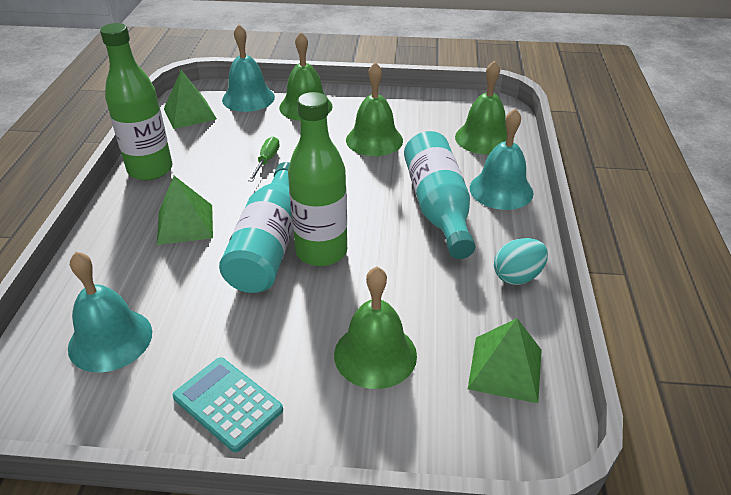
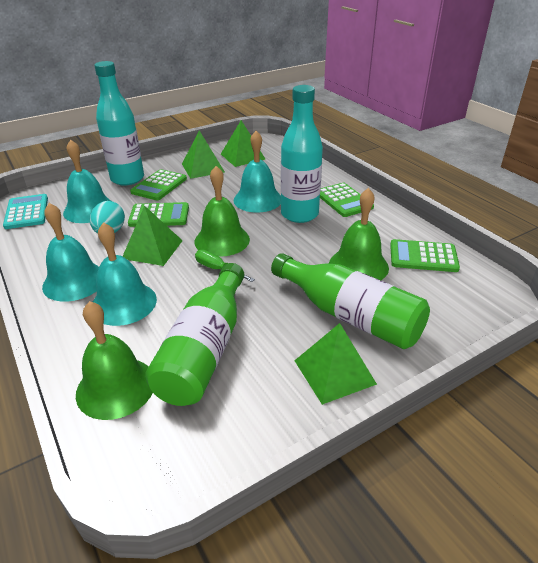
green bell: [279,32,333,121] [334,266,417,389] [346,62,403,156] [455,60,507,154] = 4 -> [76,301,153,420] [195,166,250,257] [329,188,389,280] = 3
green calculator: none = 0 -> [128,202,189,227] [130,169,187,200] [320,183,374,217] [390,239,460,272] = 4
green pyramid: [157,176,213,245] [164,70,217,129] [468,318,542,403] = 3 -> [122,205,183,266] [182,130,225,179] [221,120,265,167] [294,323,377,405] = 4
turquoise bell: [68,252,152,373] [222,25,275,112] [470,108,534,210] = 3 -> [42,203,99,302] [63,139,111,223] [93,222,157,326] [234,131,281,213] = 4

